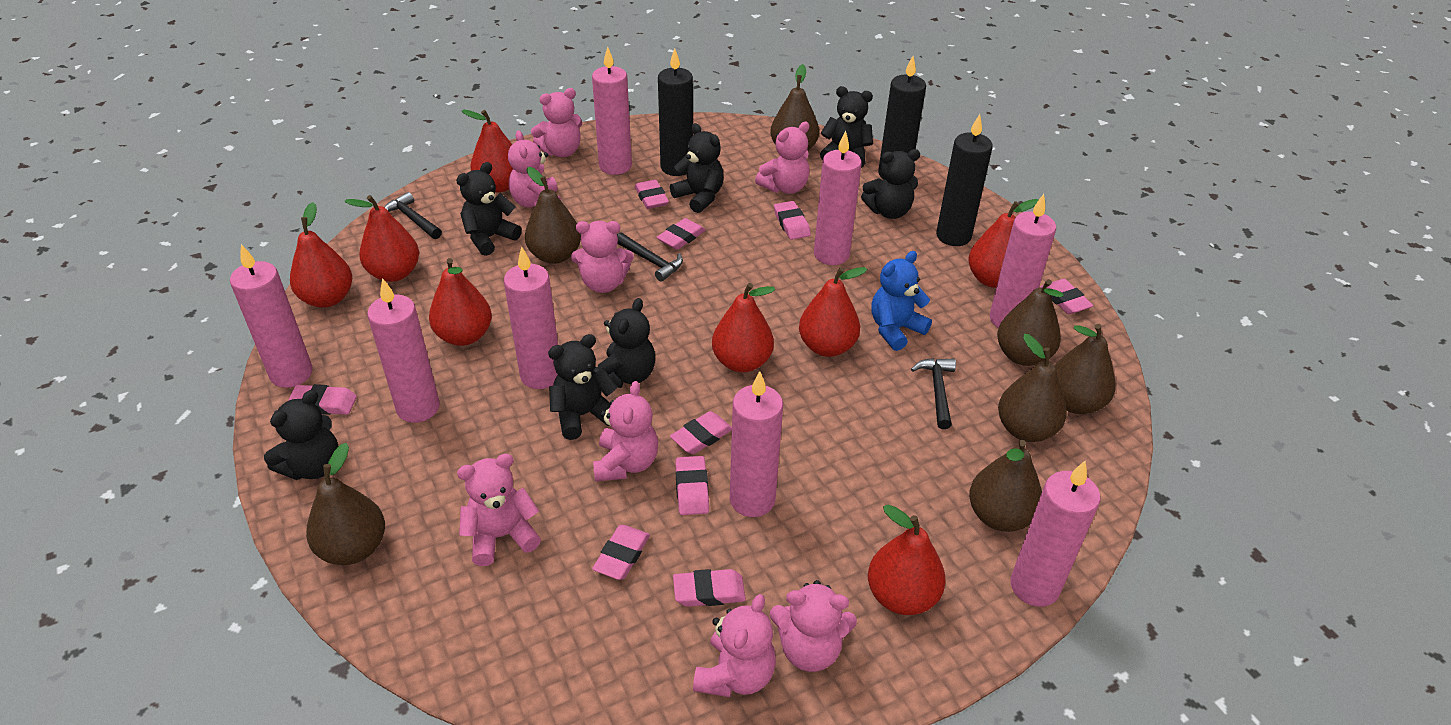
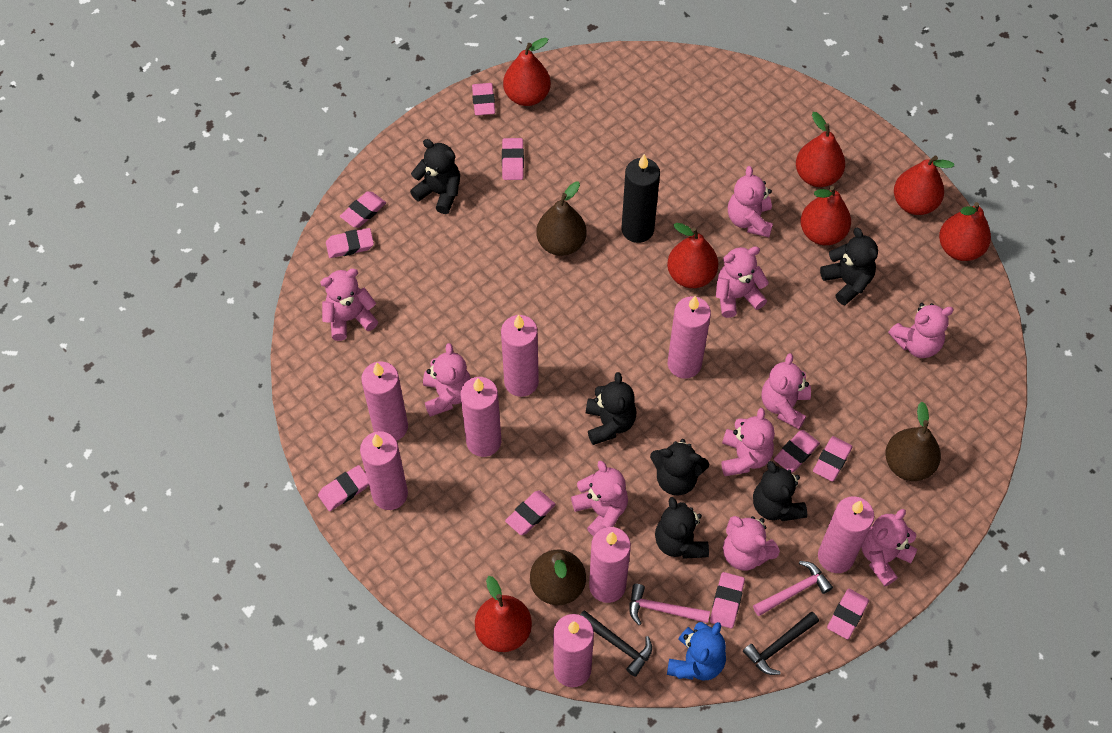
black candle: [658,48,693,176] [878,56,926,179] [936,114,993,246] = 3 -> [622,154,660,243] = 1
black hammer: [384,192,442,239] [617,232,683,282] [911,358,956,429] = 3 -> [580,610,652,677] [743,612,819,675] = 2
black teddy bear: [264,390,339,480] [456,162,522,256] [548,334,618,440] [594,298,655,388] [670,123,724,213] [820,86,873,168] [861,149,920,219] = 7 -> [410,139,460,214] [586,372,636,445] [650,439,709,495] [655,497,709,559] [753,461,807,521] [820,228,878,305] = 6
brown pear: [306,443,385,565] [525,167,581,264] [770,64,819,150] [969,440,1042,532] [997,279,1064,366] [998,334,1067,442] [1054,324,1116,414] = 7 -> [530,550,586,605] [536,182,587,256] [885,402,941,481] = 3
pink eraser: [288,384,357,415] [592,525,650,580] [635,180,669,209] [657,218,706,250] [670,411,732,454] [673,569,746,607] [675,456,709,515] [774,201,811,240] [1040,279,1093,314] = 9 -> [318,465,369,511] [326,228,374,258] [340,191,386,228] [472,83,495,115] [502,138,524,180] [505,490,556,535] [710,572,745,628] [774,430,820,473] [813,436,853,482] [827,589,869,639] = 10
pink hammer: none = 0 -> [629,584,710,625] [753,561,833,616] = 2
pink teddy bear: [457,454,541,566] [508,130,561,207] [531,88,582,157] [571,221,634,293] [593,381,658,481] [693,594,776,697] [755,122,810,194] [770,580,857,672] = 8 -> [320,269,378,341] [423,343,471,417] [571,461,628,537] [716,246,769,318] [722,408,775,476] [723,516,780,570] [728,166,773,237] [762,353,811,429] [862,509,918,586] [888,303,954,358] = 10
red pear: [290,202,352,307] [344,195,419,282] [429,258,492,346] [462,110,513,192] [712,283,775,372] [799,267,867,357] [868,505,946,615] [969,199,1038,288] = 8 -> [475,576,532,652] [503,37,551,106] [667,223,718,288] [796,112,845,187] [801,186,851,245] [894,156,954,215] [939,202,991,261] = 7

